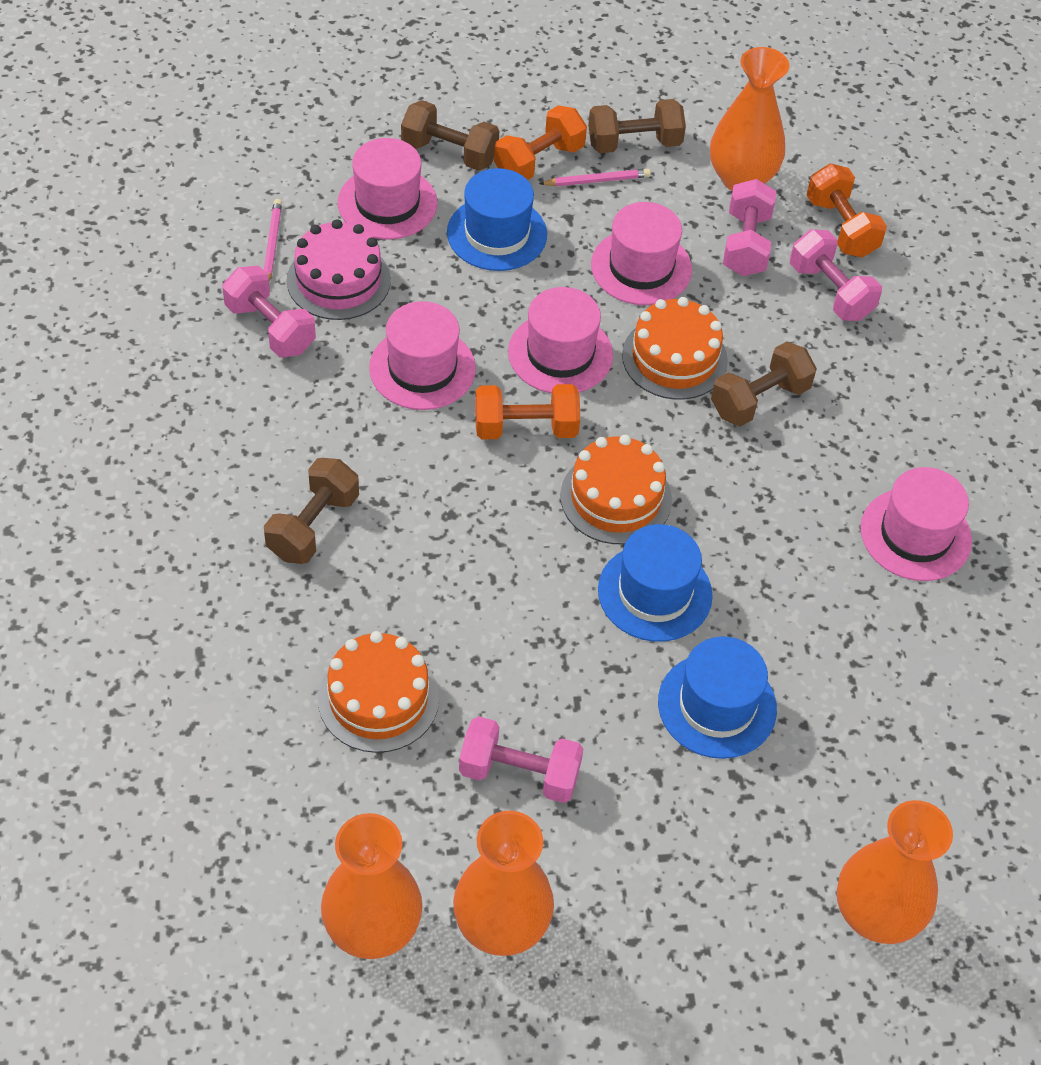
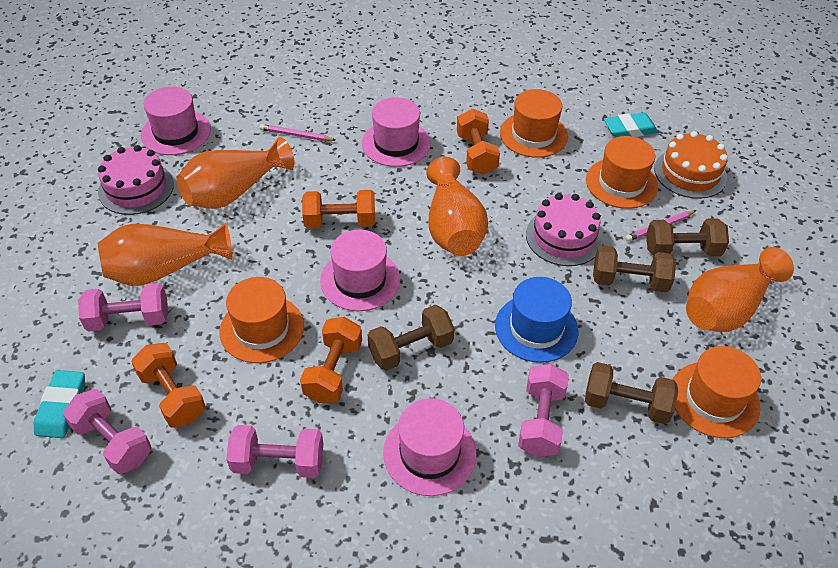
blue hat: [447,168,547,271] [598,524,713,642] [658,636,777,759] = 3 -> [495,277,578,363] = 1
orange cake: [318,631,439,753] [560,435,672,544] [622,297,728,400] = 3 -> [654,131,728,199] = 1
orange dumbbell: [475,384,580,440] [494,105,587,180] [807,164,887,258] = 3 -> [131,343,206,428] [300,317,362,403] [302,190,375,228] [457,109,500,175] = 4
orange hat: none = 0 -> [219,277,304,363] [500,89,568,158] [586,136,658,209] [673,346,761,438] = 4
pink cake: [287,219,391,320] = 1 -> [98,145,174,215] [526,193,603,266] = 2
pink hat: [338,138,437,239] [369,301,476,410] [508,287,613,393] [591,202,692,305] [860,467,972,581] = 5 -> [141,86,211,155] [320,229,400,311] [362,97,431,167] [383,398,476,496] = 4
turquoise eraser: none = 0 -> [34,370,85,438] [604,113,658,138] = 2

